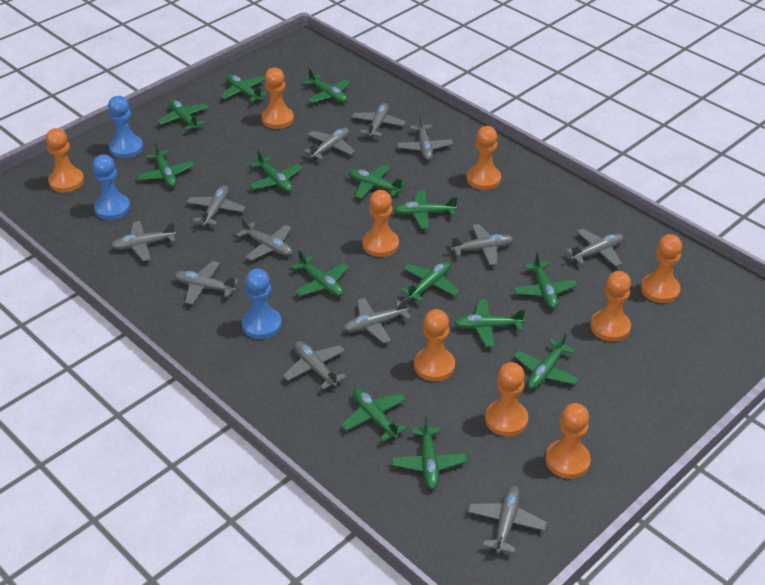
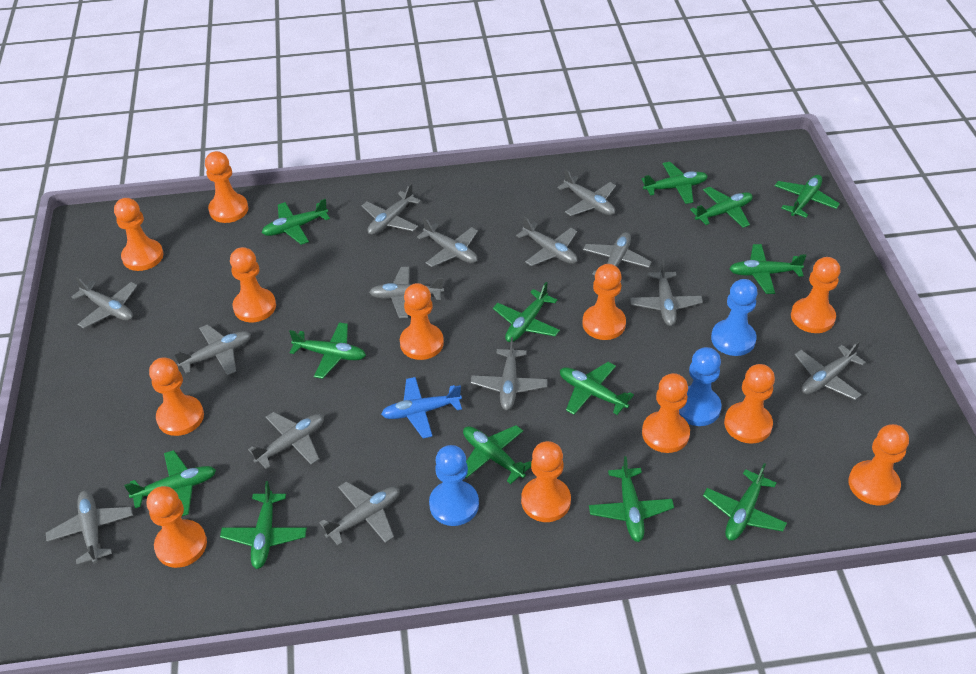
blue plane: none = 0 -> [381,377,462,438] = 1
green plane: [137,141,195,187] [157,99,209,130] [220,74,268,102] [249,150,302,192] [291,250,349,296] [303,68,350,103] [341,388,407,442] [348,165,405,199] [392,416,467,489] [394,190,457,229] [400,261,459,302] [454,299,525,347] [513,252,578,309] [514,332,579,389] = 14 -> [124,450,216,516] [220,481,307,569] [262,199,330,245] [289,322,366,379] [463,425,531,484] [493,282,560,342] [560,362,634,415] [589,456,674,542] [642,162,708,204] [690,187,753,228] [703,463,787,541] [729,244,806,294] [775,175,840,218] = 13
grey plane: [111,221,176,261] [174,261,239,305] [187,185,245,226] [236,217,292,260] [283,341,346,390] [304,127,355,160] [344,298,411,344] [352,103,406,137] [397,114,453,161] [450,224,514,265] [468,486,547,553] [566,228,623,267] = 12 -> [46,490,133,565] [72,276,137,329] [174,324,251,376] [248,412,324,469] [319,481,400,546] [362,184,421,235] [369,267,444,318] [417,218,478,267] [471,337,548,410] [516,217,577,266] [557,169,616,216] [583,232,652,275] [630,260,703,326] [795,341,866,400] = 14
orange pawn: [46,128,84,192] [261,68,294,129] [362,190,399,257] [414,309,455,381] [467,126,501,190] [485,362,528,436] [545,403,591,479] [590,271,631,342] [641,234,682,303] = 9 -> [114,198,164,271] [147,486,207,568] [149,357,204,436] [205,151,248,223] [230,247,276,322] [400,283,444,360] [521,441,571,522] [582,264,626,340] [642,373,690,453] [724,364,775,443] [791,257,841,333] [848,424,909,506] = 12

